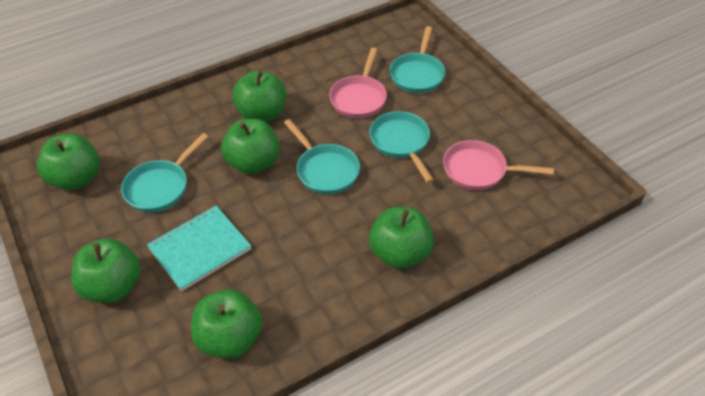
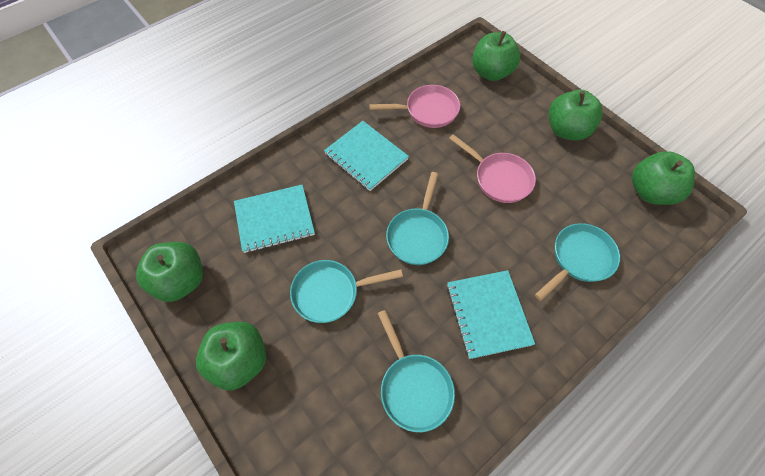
green apple: [37,134,100,190] [71,238,141,303] [191,289,262,359] [221,119,279,174] [232,70,286,122] [369,207,434,269] = 6 -> [136,242,203,302] [196,322,266,391] [472,31,520,81] [549,90,603,141] [632,151,695,205] = 5
turquoise notebook: [147,206,251,291] = 1 -> [234,185,315,253] [324,121,409,191] [447,270,535,359] = 3

